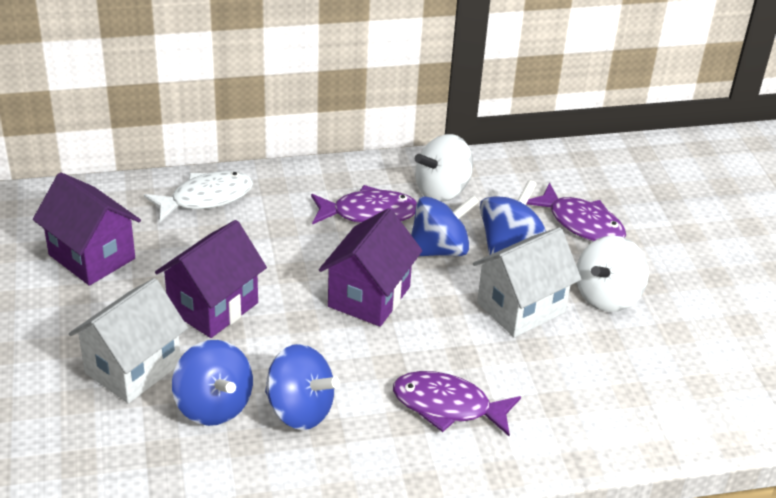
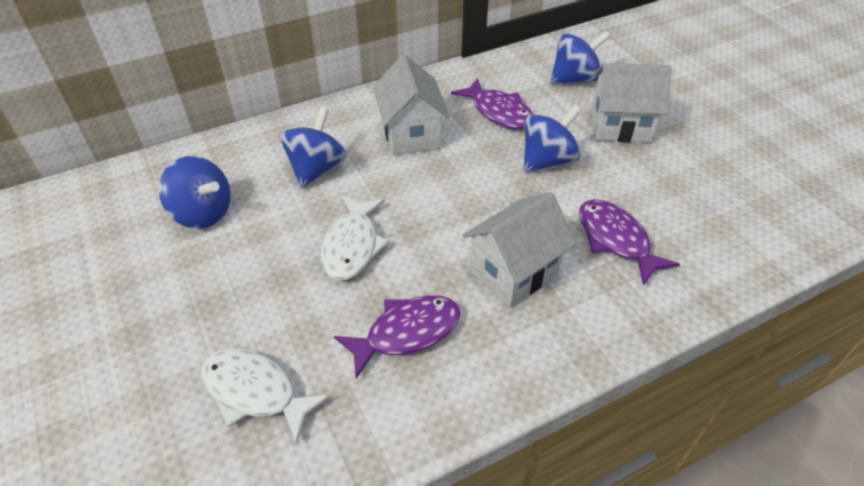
purple house: [33,172,141,286] [155,220,267,338] [319,208,422,327] = 3 -> none = 0
white fish: [144,171,253,222] = 1 -> [201,349,331,444] [320,195,389,281] = 2
white house: [69,278,188,403] [473,227,581,337] = 2 -> [373,55,450,155] [462,192,576,307] [591,63,672,142] = 3
white spinning top: [415,134,473,202] [577,235,649,312] = 2 -> none = 0

